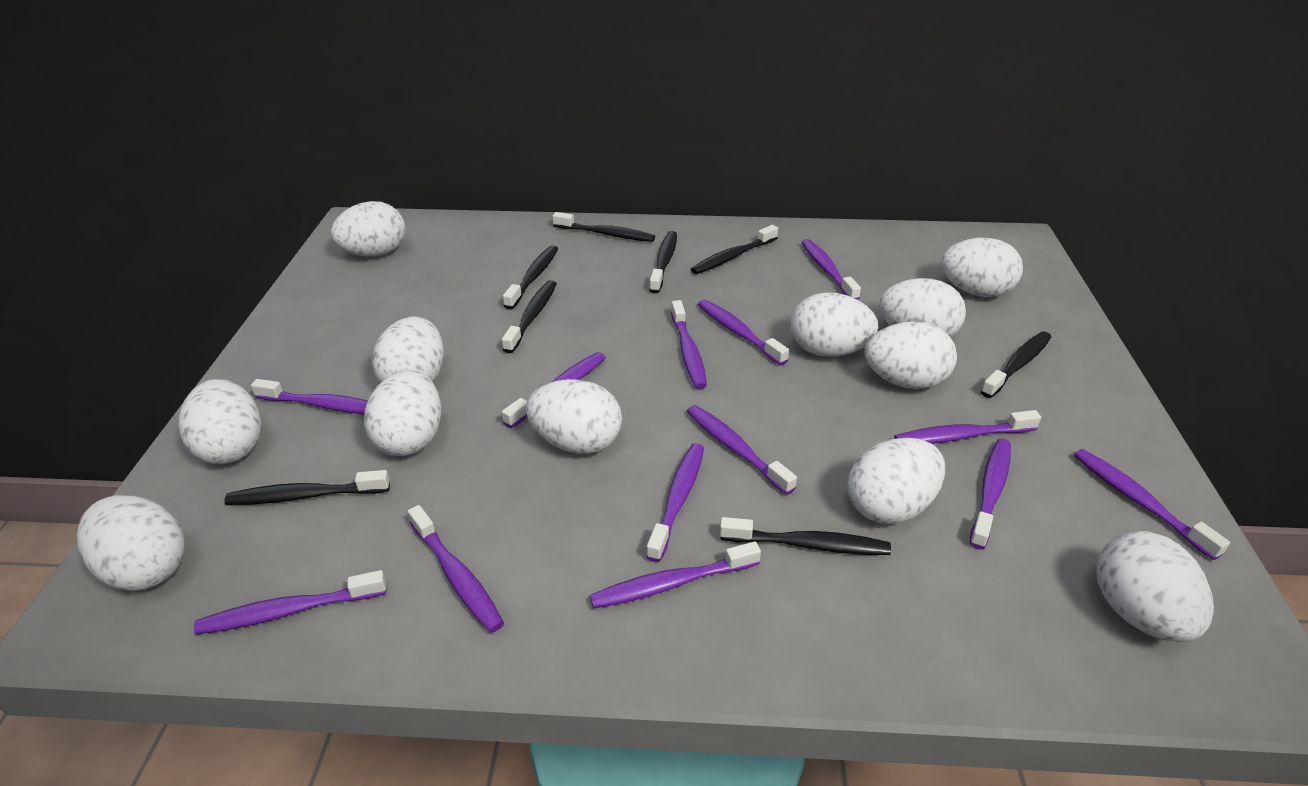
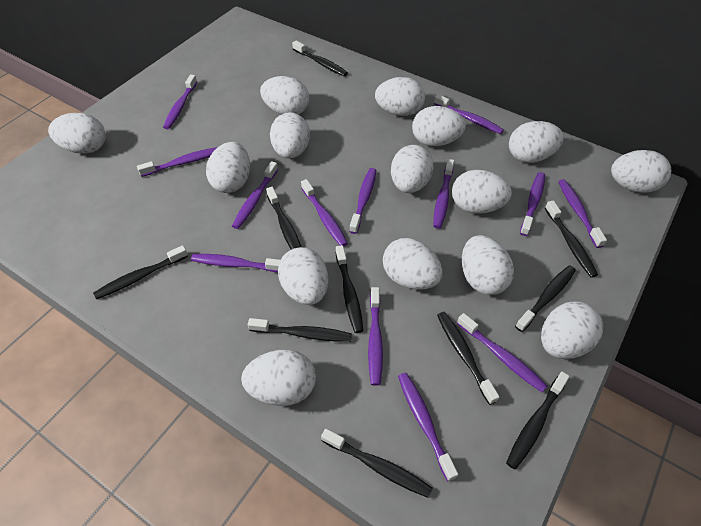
black toothbrush: [224,470,390,505] [502,280,557,353] [503,245,558,309] [552,212,655,242] [649,231,677,293] [691,225,778,274] [720,517,891,555] [981,331,1051,398] = 8 -> [93,245,188,299] [248,318,352,342] [266,187,301,250] [292,40,348,76] [321,429,433,498] [336,245,363,333] [437,312,499,405] [506,372,570,470] [515,265,576,332] [545,200,598,278] = 10
white egg: [77,495,185,591] [178,379,261,464] [331,201,405,256] [364,370,441,456] [372,317,444,383] [526,379,622,454] [791,292,879,357] [848,438,945,524] [865,321,957,389] [879,278,966,337] [941,238,1023,297] [1096,531,1214,642] = 12 -> [48,113,106,154] [206,142,250,193] [241,350,316,406] [260,76,309,114] [270,112,310,159] [278,247,328,305] [375,77,425,116] [383,238,442,290] [391,145,434,193] [412,106,466,146] [452,170,512,214] [462,235,514,295] [509,121,564,163] [541,301,603,359] [611,150,671,193] = 15

